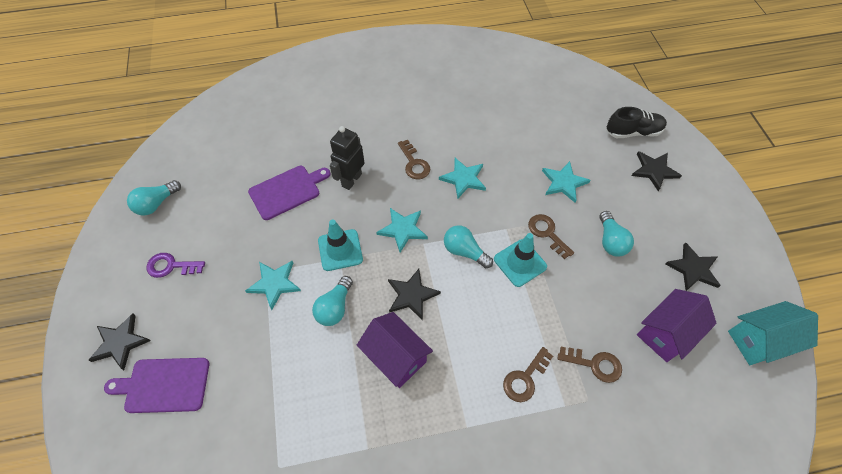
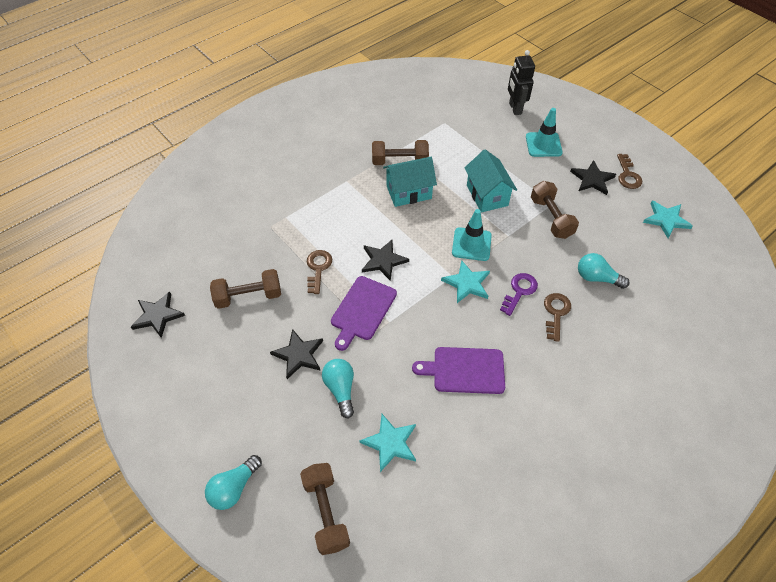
black shoe: [606,107,667,138] = 1 -> none = 0
brown dumbbell: none = 0 -> [210,269,281,309] [300,463,350,555] [372,140,429,165] [531,181,579,239] = 4
brown key: [398,140,430,179] [503,347,553,402] [528,214,574,259] [557,347,622,383] = 4 -> [307,250,332,294] [544,293,571,342] [617,154,642,189] = 3
purple house: [357,312,433,388] [637,289,717,362] = 2 -> none = 0
turquoise house: [728,301,818,365] = 1 -> [383,157,437,207] [465,149,517,212] = 2
turquoise light bulb: [127,180,181,216] [312,276,353,326] [444,225,493,268] [599,211,634,257] = 4 -> [205,455,262,510] [322,359,354,418] [578,253,630,289] = 3
turquoise star: [245,261,301,310] [376,208,428,253] [439,158,486,199] [542,161,591,203] = 4 -> [359,414,416,472] [441,260,490,303] [643,201,693,238] = 3

